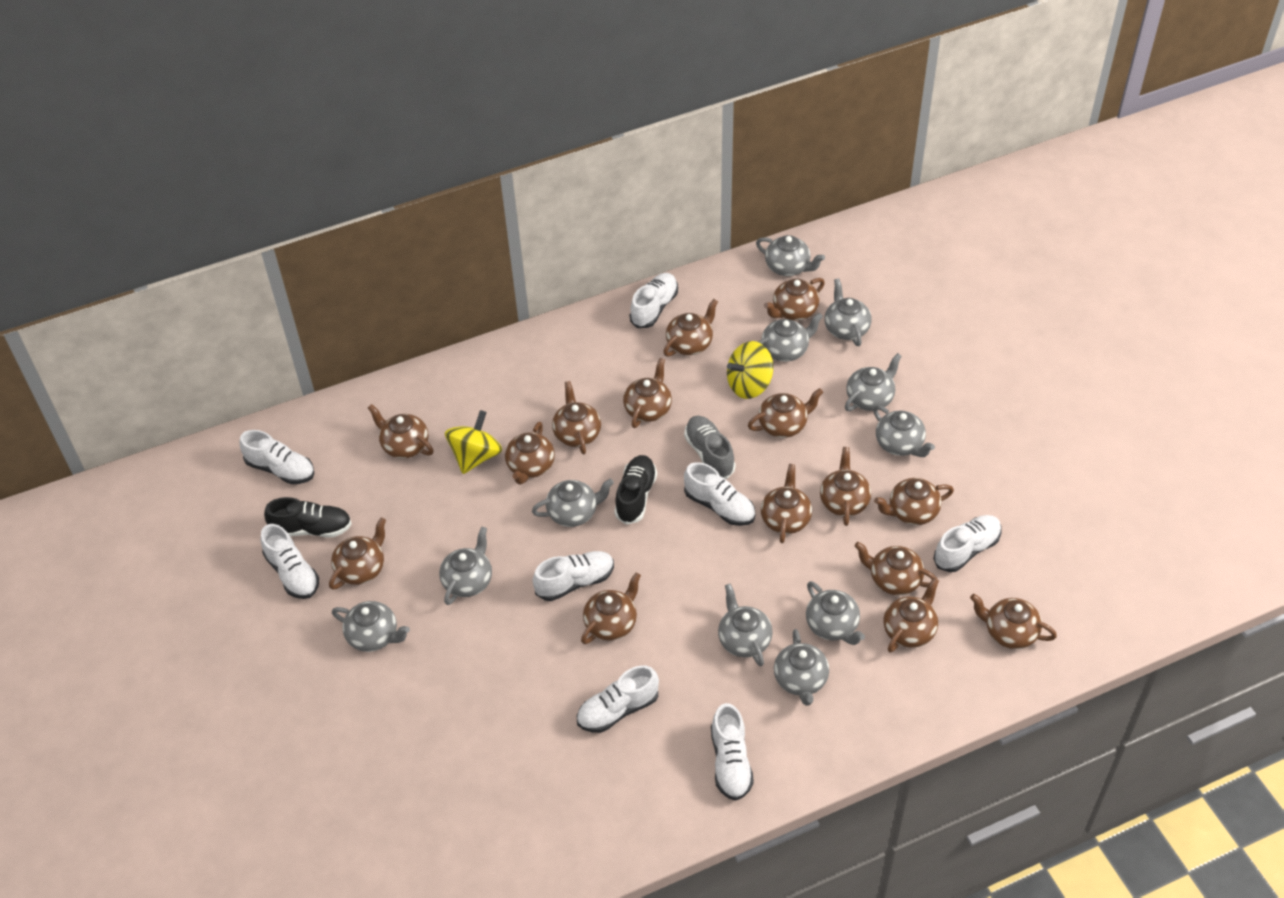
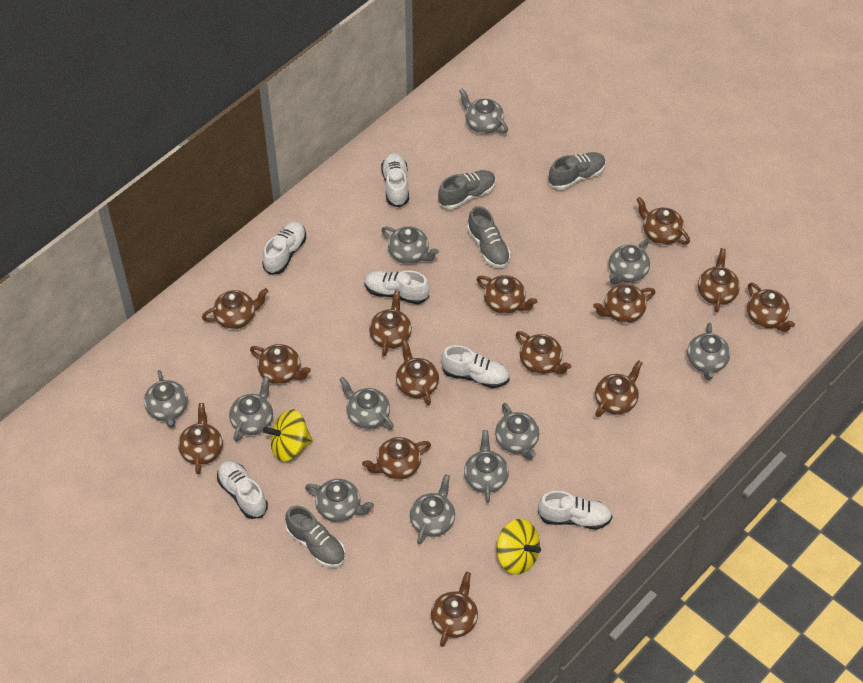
black shoe: [264,497,352,537] [614,455,657,525] = 2 -> none = 0
brown teapot: [329,518,386,590] [368,404,434,459] [505,422,555,485] [552,381,601,455] [581,572,641,644] [623,358,672,428] [663,299,718,356] [748,388,823,438] [761,464,812,543] [764,278,825,321] [820,447,871,526] [854,542,937,595] [874,478,954,525] [883,578,939,653] [970,594,1057,649] = 15 -> [178,403,223,475] [202,288,268,329] [250,344,311,384] [362,437,431,479] [369,290,412,357] [396,340,439,405] [431,572,478,647] [477,275,537,314] [516,331,571,374] [593,284,655,323] [595,360,642,417] [636,197,690,245] [698,248,740,313] [747,282,795,332] = 14
grey shoe: [684,416,735,479] = 1 -> [285,506,345,567] [438,170,496,209] [467,206,511,268] [549,152,606,190] = 4
white shoe: [239,430,314,484] [261,524,319,599] [533,551,614,601] [577,666,659,733] [630,273,678,328] [684,462,755,526] [711,703,754,801] [933,515,1001,572] = 8 -> [217,460,268,519] [262,221,306,274] [364,270,430,304] [381,153,409,207] [441,345,510,388] [538,491,612,530] = 6

